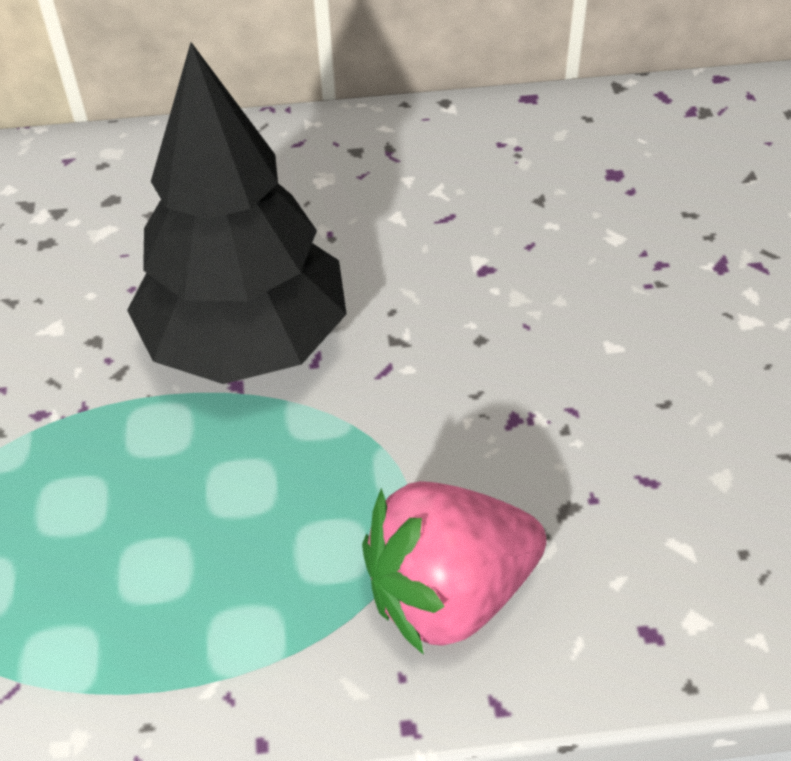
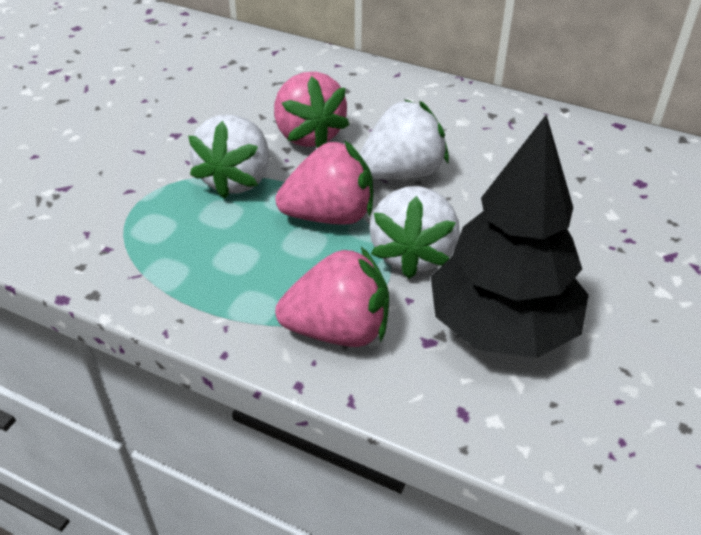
pink strawberry: [362,481,547,655] = 1 -> [274,72,350,148] [275,140,373,225] [275,247,389,347] = 3
white strawberry: none = 0 -> [188,115,269,199] [360,99,449,180] [369,186,460,279] = 3

